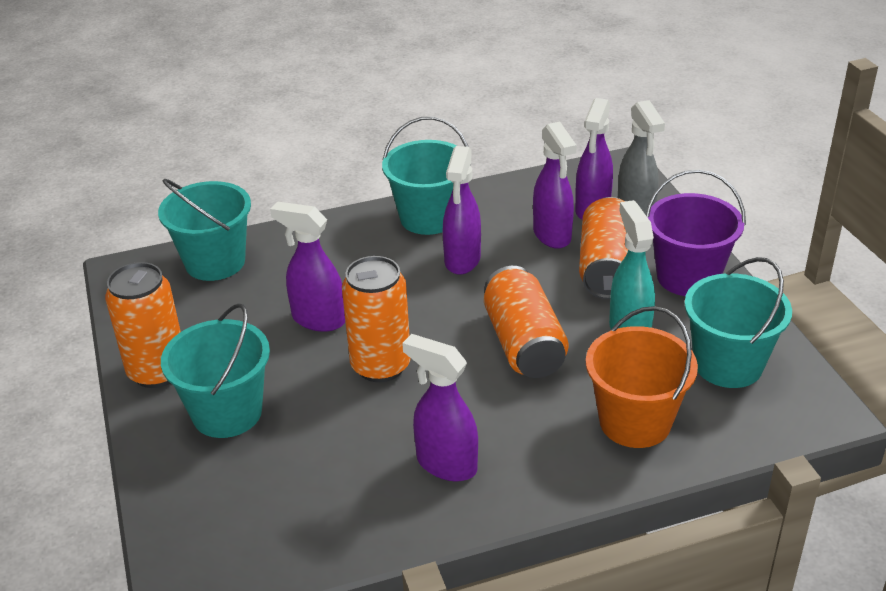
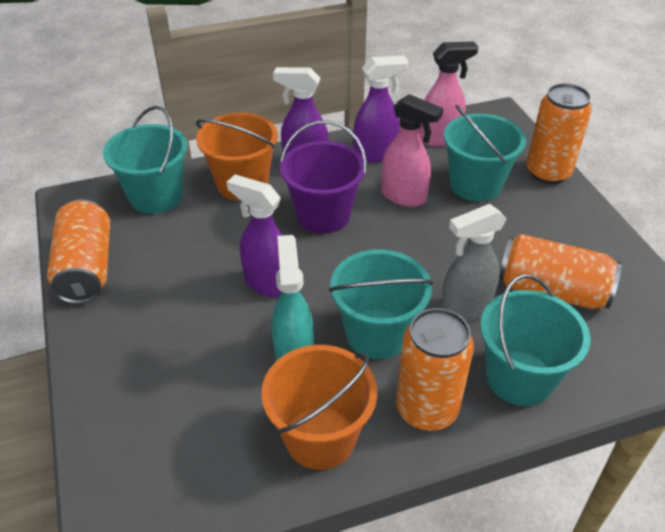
orange bucket: [586,306,698,448] = 1 -> [196,113,278,201] [261,345,377,470] = 2
pink spray bottle: none = 0 -> [382,94,443,207] [419,41,478,146] = 2
purple spray bottle: [270,201,345,332] [402,334,478,481] [443,146,481,275] [533,122,577,249] [575,98,613,220] = 5 -> [227,174,283,297] [273,67,329,155] [353,56,408,163] = 3

